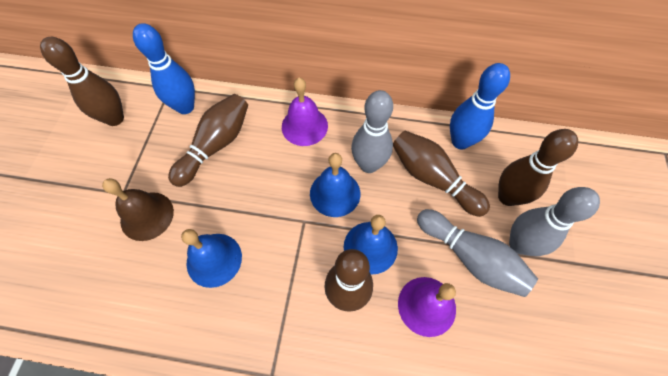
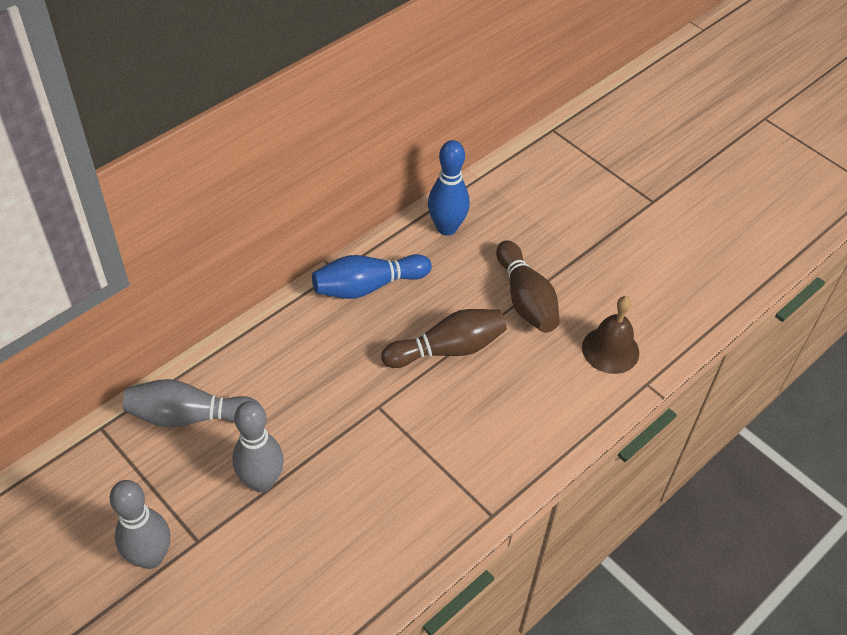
blue bell: [181,229,242,288] [310,153,360,217] [344,215,398,275] = 3 -> none = 0
brown bowling pin: [40,37,124,126] [168,94,248,187] [324,249,373,312] [393,130,490,217] [498,129,578,206] = 5 -> [381,309,507,368] [496,240,560,333] = 2
purple bell: [282,78,328,146] [398,277,456,337] = 2 -> none = 0

